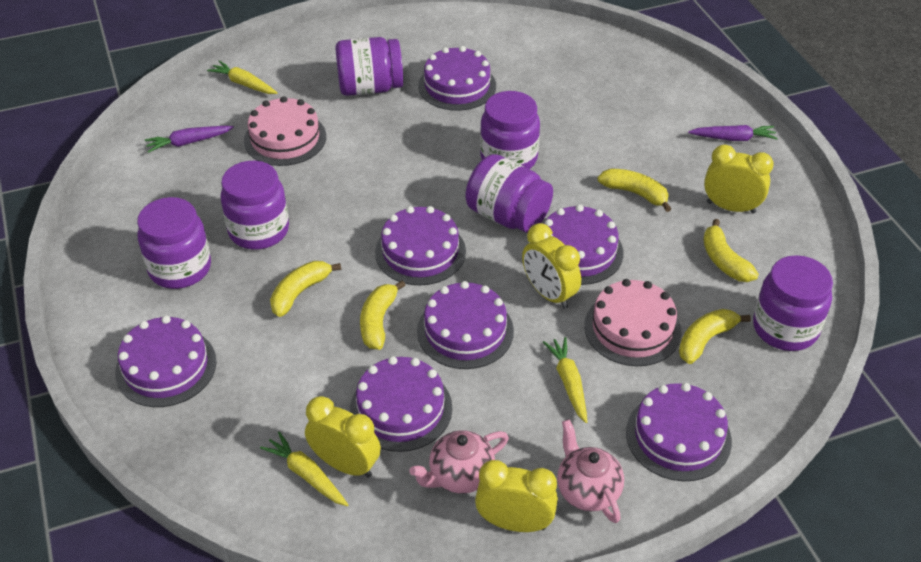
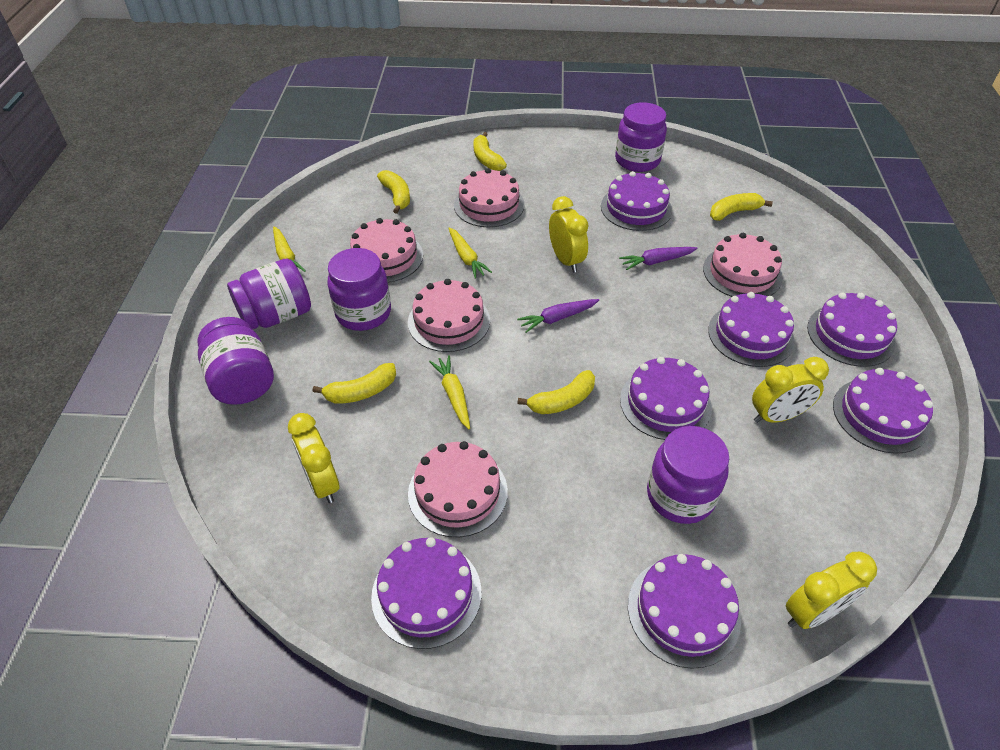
pink cake: [244,96,326,166] [584,279,681,366] = 2 -> [350,218,423,283] [408,279,490,352] [408,441,508,537] [454,168,525,227] [703,233,783,297] = 5
pink teapot: [409,430,509,494] [557,419,624,523] = 2 -> none = 0
purple jar: [137,197,211,289] [221,161,289,249] [335,37,403,96] [465,154,553,233] [480,91,540,169] [753,255,833,351] = 6 -> [197,317,274,405] [227,258,311,330] [327,248,391,331] [615,102,667,172] [647,426,729,524] = 5

